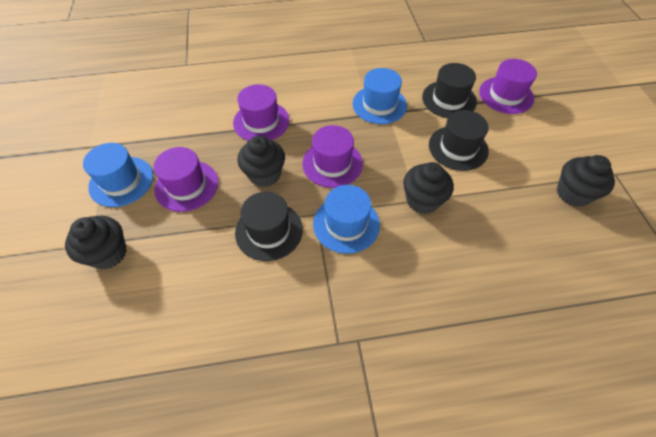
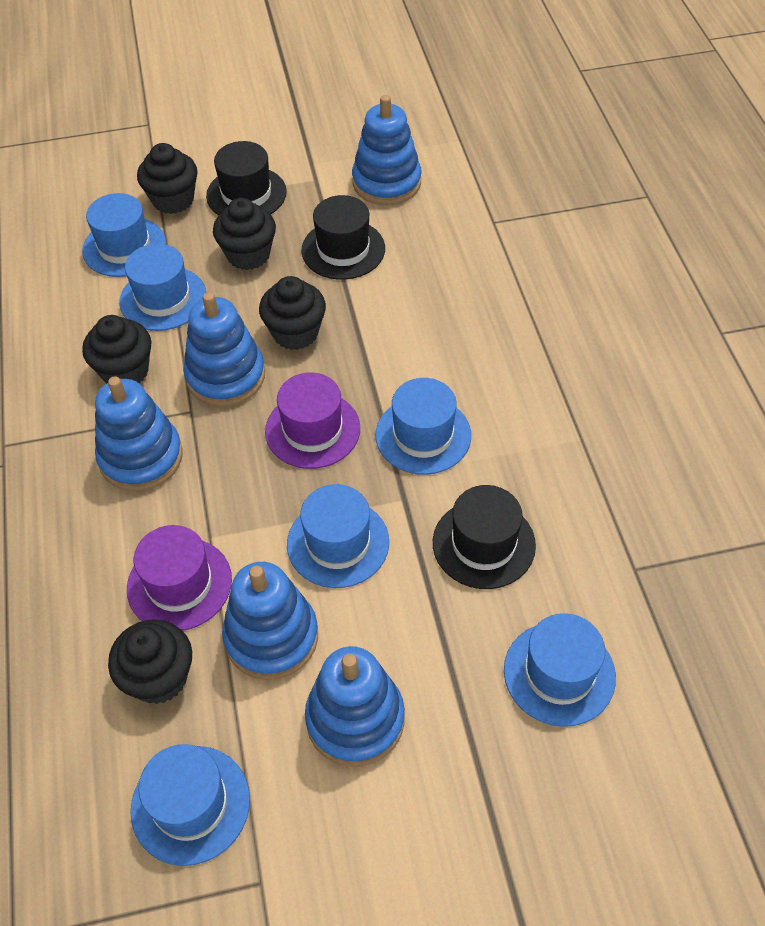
black cupcake: [65,216,127,270] [238,136,285,187] [403,162,454,214] [557,155,615,207] = 4 -> [82,315,152,384] [108,619,192,704] [137,143,198,214] [213,198,276,270] [259,276,326,350] = 5
blue hat: [83,143,153,207] [313,185,380,254] [352,68,407,124] = 3 -> [82,193,166,277] [119,244,206,331] [130,744,250,866] [287,484,389,588] [375,378,471,475] [504,613,616,727] = 6
blue stacking toy: none = 0 -> [95,376,183,491] [183,292,265,407] [222,562,318,680] [305,646,405,767] [352,95,422,205] = 5
purple hat: [154,147,218,212] [233,84,290,141] [302,125,363,188] [479,59,537,114] = 4 -> [127,525,232,631] [265,373,360,469] = 2

